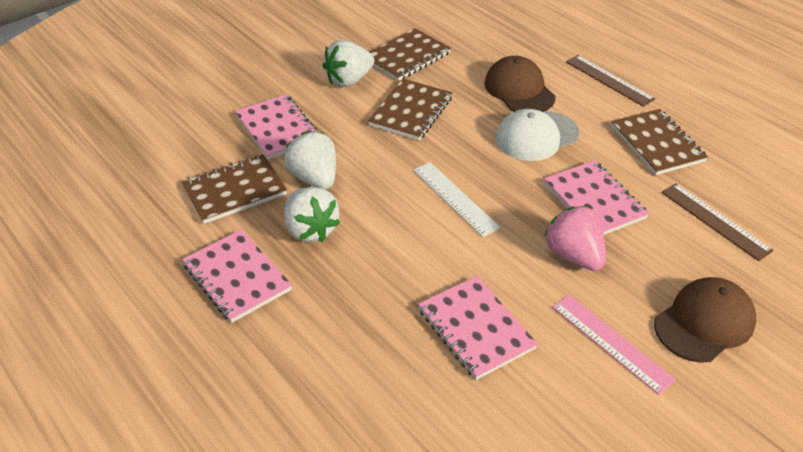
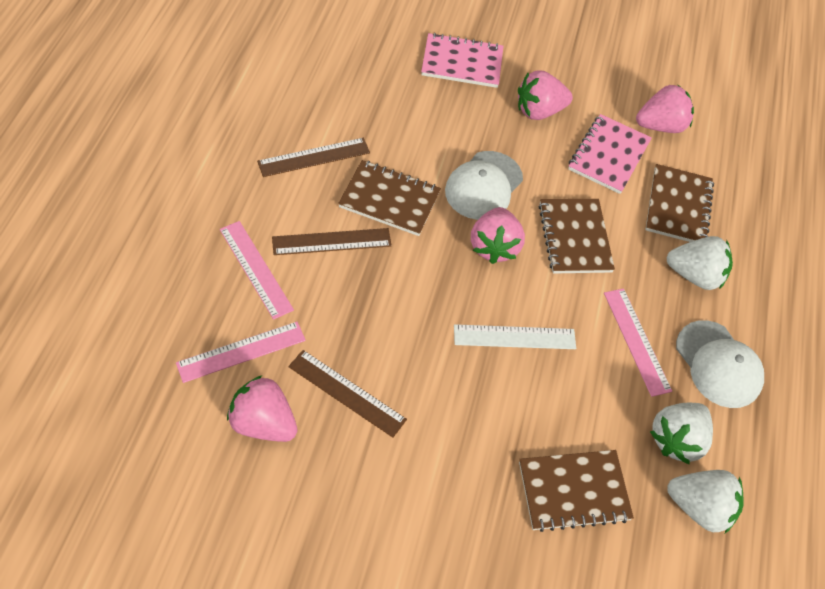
brown cap: [484,56,556,112] [654,277,756,362] = 2 -> none = 0
brown ruler: [566,55,655,107] [662,183,774,261] = 2 -> [257,138,370,177] [272,228,392,255] [288,350,407,438] = 3
pink notebook: [182,229,292,323] [235,94,319,160] [418,276,538,380] [544,160,649,235] = 4 -> [421,33,503,88] [568,114,652,194] = 2
pink ruler: [552,295,676,395] = 1 -> [176,322,306,383] [220,221,294,320] [604,288,672,397] = 3
pink strawberry: [544,206,606,271] = 1 -> [227,375,298,442] [471,207,525,264] [518,70,573,120] [636,84,694,133] = 4
white cap: [496,109,579,161] = 1 -> [445,151,523,220] [676,320,764,408] = 2

